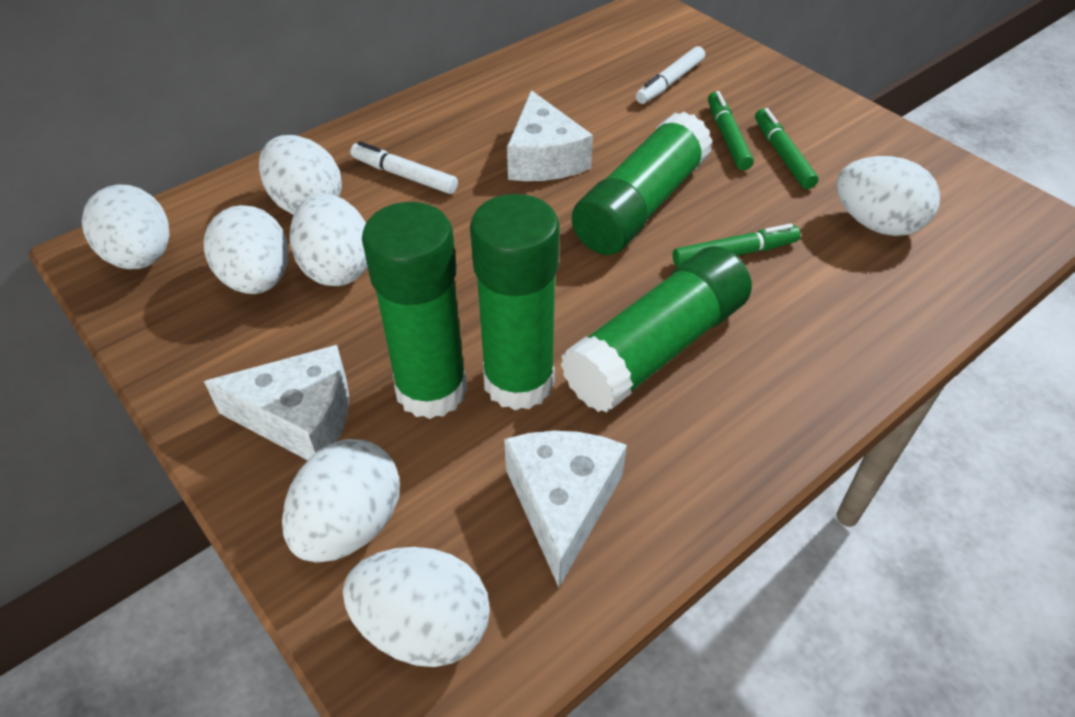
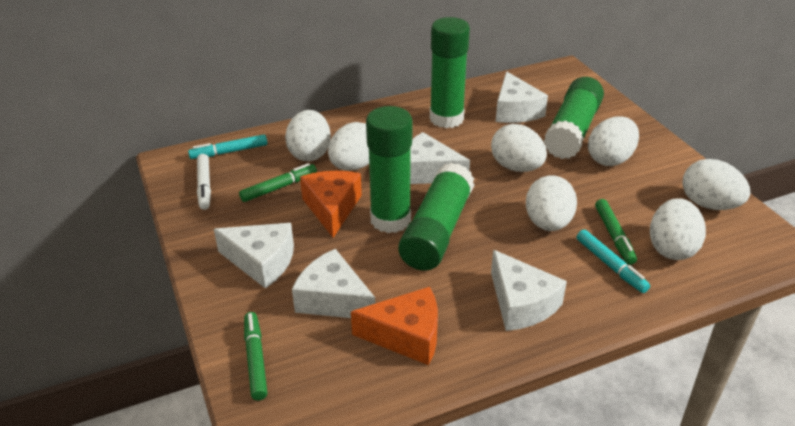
orange cheese: none = 0 -> [300,171,362,238] [351,287,438,365] = 2
turquoise marker: none = 0 -> [188,134,267,159] [577,230,650,293] = 2
white cheese: [204,345,349,460] [504,431,627,587] [507,90,593,181] = 3 -> [214,223,294,289] [292,249,375,318] [410,132,470,184] [491,250,567,331] [496,71,548,123] = 5
white marker: [350,141,458,194] [636,46,705,104] = 2 -> [197,154,211,210] = 1

